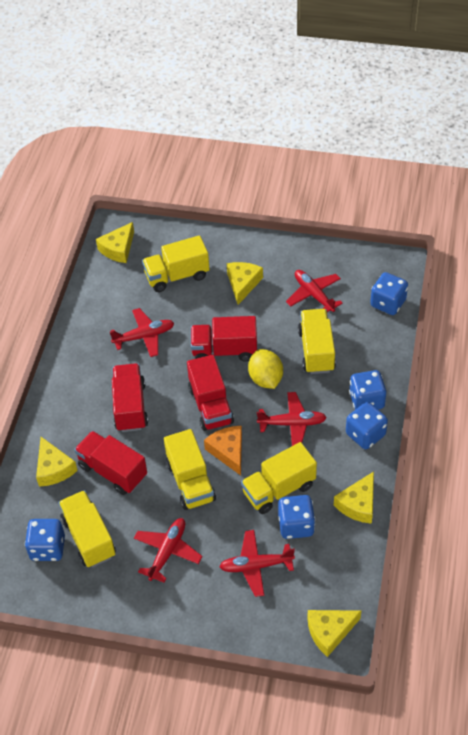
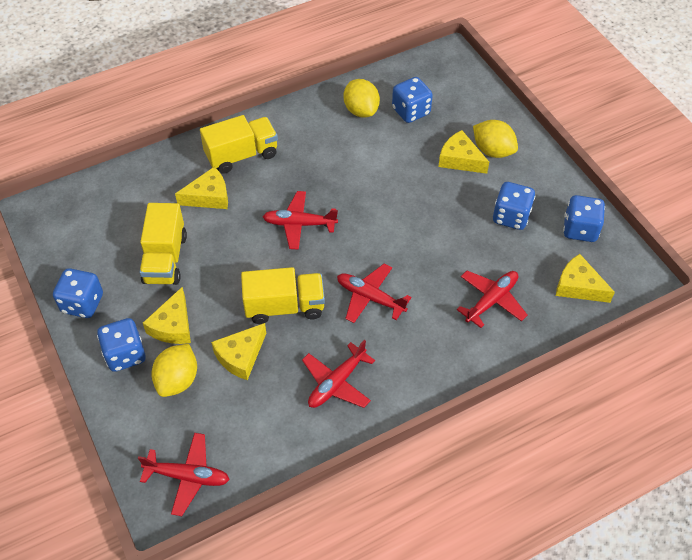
orange cheese: [204,426,242,475] = 1 -> none = 0
red truck: [74,431,147,495] [112,363,148,432] [187,355,234,431] [191,316,257,362] = 4 -> none = 0
yellow lemon: [248,349,283,389] = 1 -> [152,344,197,397] [344,79,380,117] [473,120,518,158] = 3
yellow truck: [58,490,116,567] [142,236,210,292] [164,429,216,510] [241,442,317,514] [298,309,336,374] = 5 -> [139,203,187,285] [200,115,278,174] [241,267,325,324] = 3

